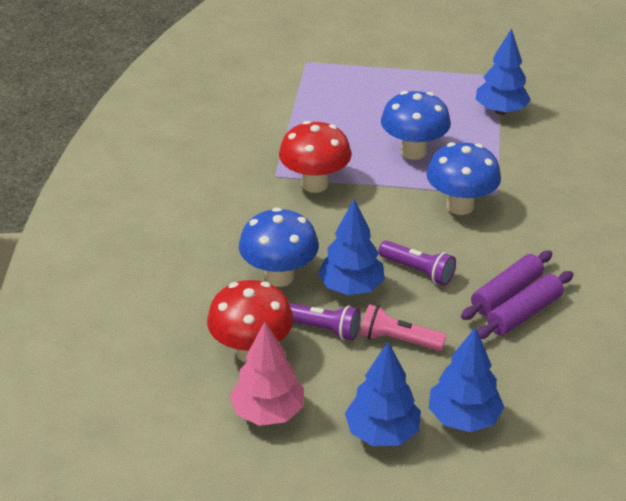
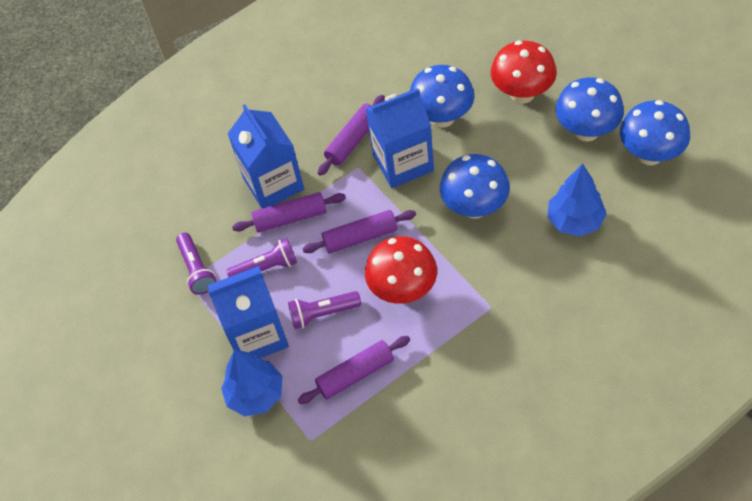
blue carton: none = 0 -> [208,266,289,358] [228,104,304,209] [366,88,434,188] = 3
blue mushroom: [239,208,319,287] [381,91,451,160] [426,142,501,215] = 3 -> [410,65,475,128] [440,154,510,219] [555,77,624,142] [620,100,690,165] = 4
blue tree: [318,199,385,295] [345,342,421,446] [429,327,504,432] [476,28,531,115] = 4 -> [221,349,282,416] [547,164,607,237] = 2
pink flashlight: [360,304,446,351] = 1 -> none = 0
pink tree: [229,321,304,426] = 1 -> none = 0
purple flashlight: [289,303,361,341] [378,241,456,286] = 2 -> [176,233,217,295] [226,238,297,277] [288,291,361,329] = 3
purple rolling pin: [461,251,552,320] [477,271,573,339] = 2 -> [232,192,346,232] [298,336,410,404] [302,210,416,253] [318,95,385,176] = 4

